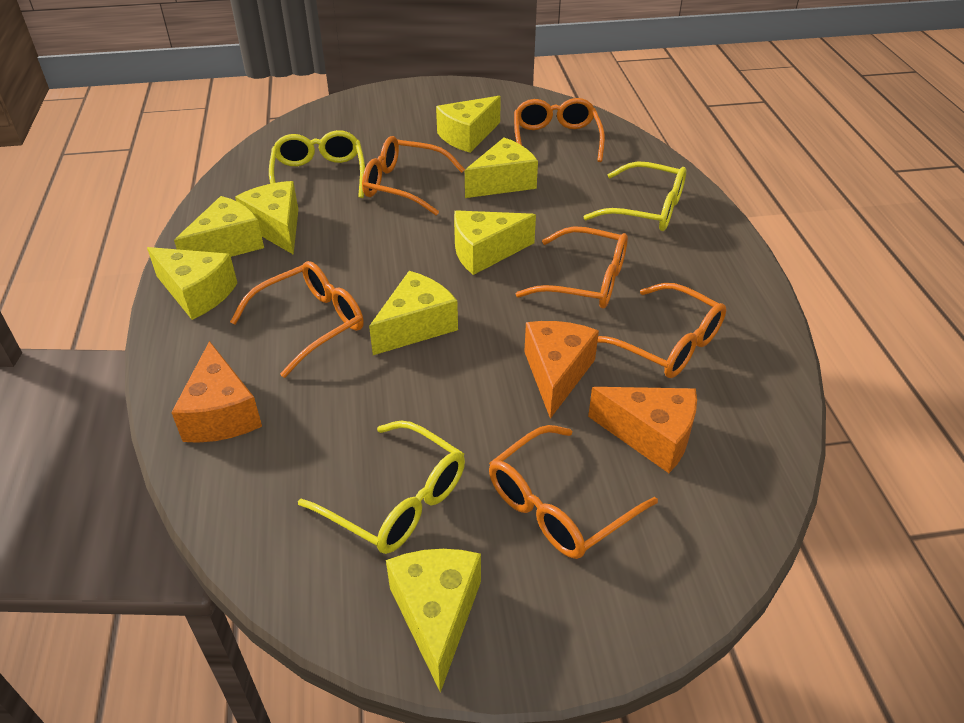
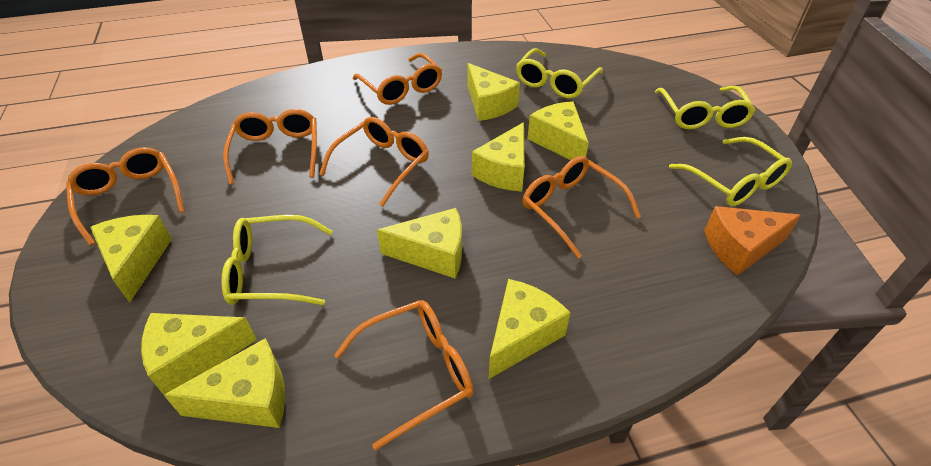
orange cheese: [171,341,262,443] [524,321,599,419] [588,387,697,473] = 3 -> [704,206,801,276] = 1
yellow glasses: [269,130,365,198] [298,421,465,554] [583,161,686,231] = 3 -> [221,215,333,305] [516,48,603,99] [655,86,755,129] [669,137,792,206] = 4

